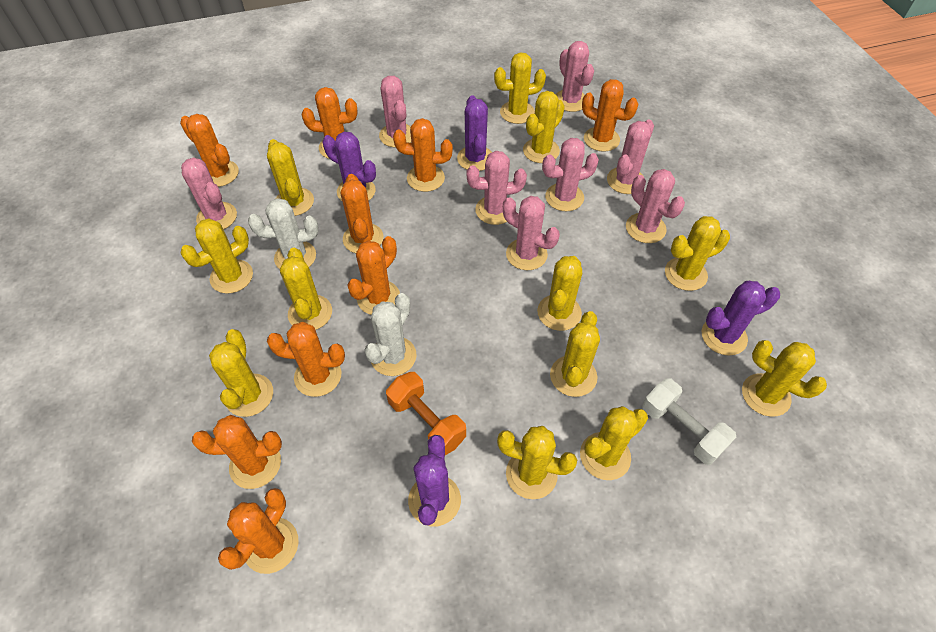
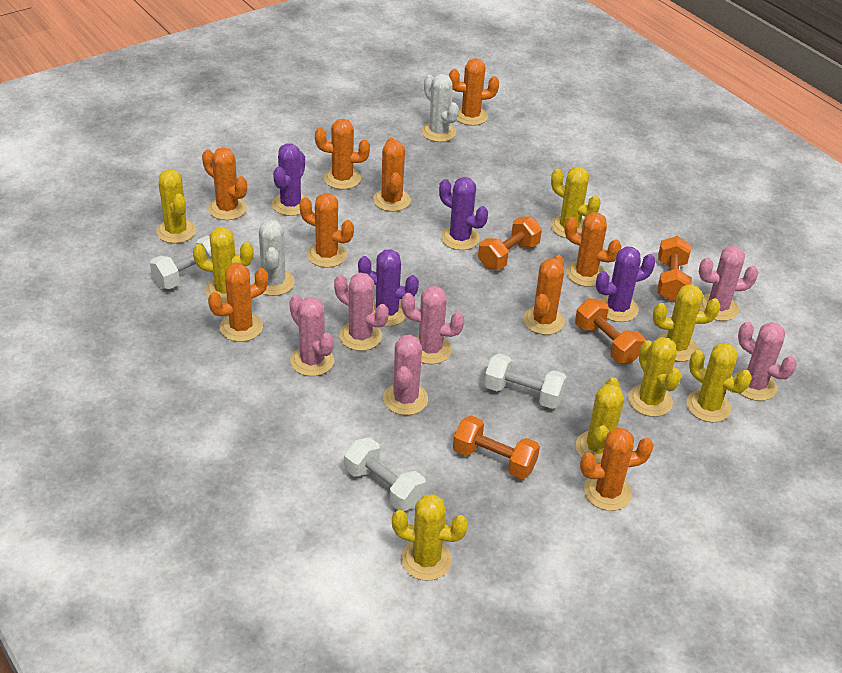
orange dumbbell: [386,372,466,455] = 1 -> [453,416,540,479] [478,217,542,270] [575,298,645,364] [658,236,691,302] = 4
pink cactus: [181,157,237,230] [379,76,411,148] [466,151,527,225] [503,196,560,270] [542,138,599,211] [555,41,594,112] [607,120,654,194] [626,169,685,243] = 8 -> [289,295,334,376] [334,273,389,351] [383,335,428,415] [401,286,465,364] [699,246,758,321] [734,322,797,401] = 6
white dumbbell: [642,378,736,465] = 1 -> [150,236,212,289] [344,437,426,511] [484,354,567,409] = 3
yellow cactus: [180,219,253,294] [209,329,273,417] [267,139,314,216] [280,248,332,330] [494,53,546,124] [497,426,577,499] [523,91,565,163] [537,256,582,331] [550,311,600,397] [580,406,648,480] [665,216,730,291] [742,340,827,417] = 12 -> [156,169,196,243] [193,227,253,303] [392,494,468,581] [551,167,601,238] [576,378,624,464] [628,337,681,417] [653,284,721,362] [686,343,752,422] = 8

